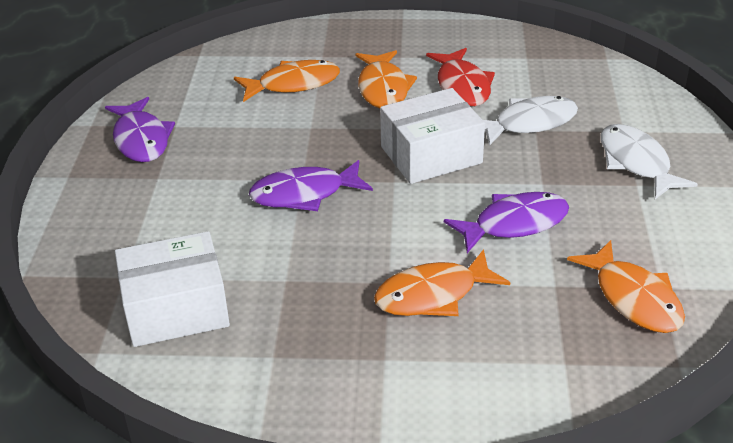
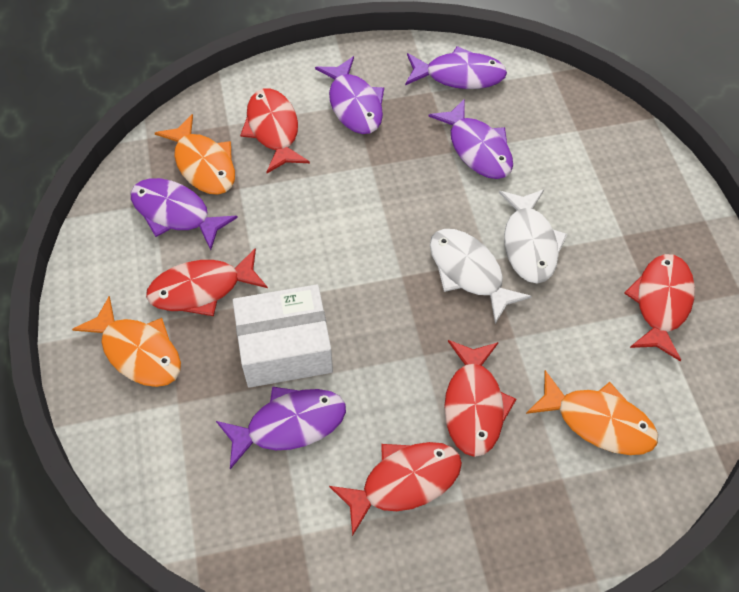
orange fish: [234,60,340,102] [356,50,417,108] [374,249,510,316] [567,240,685,333] = 4 -> [72,296,181,387] [155,114,235,195] [526,370,658,455] = 3
purple fish: [105,97,175,162] [249,160,373,211] [444,192,569,253] = 3 -> [130,178,238,250] [216,387,346,469] [315,56,384,134] [405,46,507,89] [428,98,513,179] = 5
red fish: [426,48,495,106] = 1 -> [146,248,268,316] [240,88,310,173] [329,442,462,536] [444,340,516,457] [624,254,695,361] = 5
white box: [115,231,230,347] [380,88,485,184] = 2 -> [233,284,333,388] = 1

